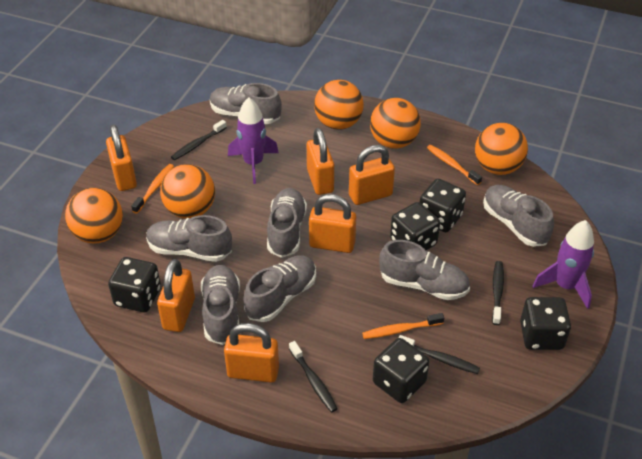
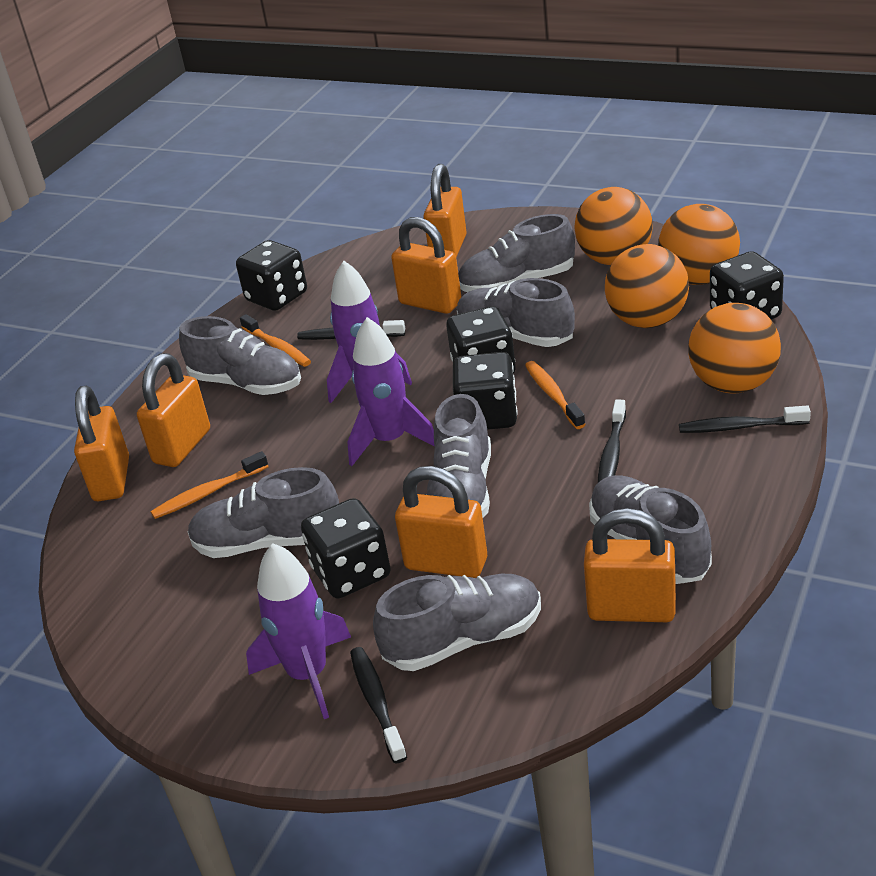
orange ball: [65,188,123,244] [160,164,215,219] [314,80,364,130] [370,98,421,148] [475,123,528,175] = 5 -> [574,187,653,265] [605,244,689,328] [658,204,740,285] [688,303,781,393] = 4
purple rocket: [228,97,279,184] [533,220,594,309] = 2 -> [246,543,351,719] [327,261,412,403] [348,317,435,466] = 3

